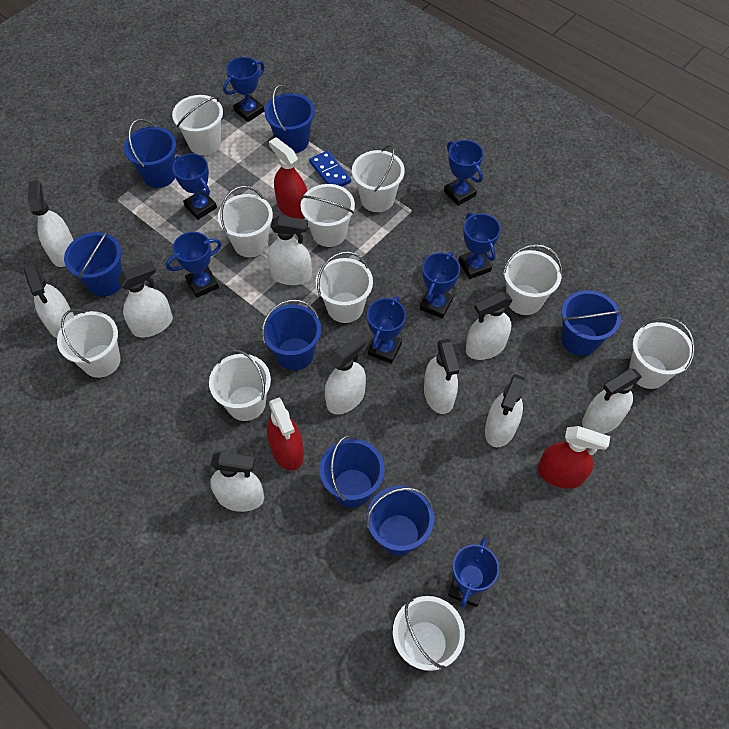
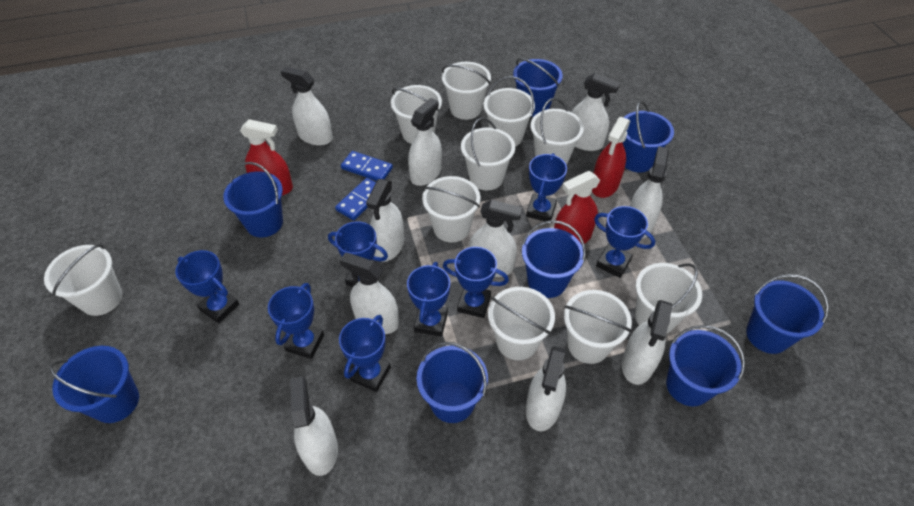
blue bucket: [64,230,122,297] [124,119,176,188] [262,299,321,371] [264,85,315,153] [319,435,385,508] [367,486,434,555] [561,290,623,356] = 7 -> [49,346,139,423] [223,162,283,237] [417,342,488,423] [513,58,563,117] [522,220,586,298] [623,101,674,172] [666,325,745,406] [746,274,829,354] = 8
blue domino: [309,150,351,187] = 1 -> [335,178,376,220] [341,151,393,181] = 2

